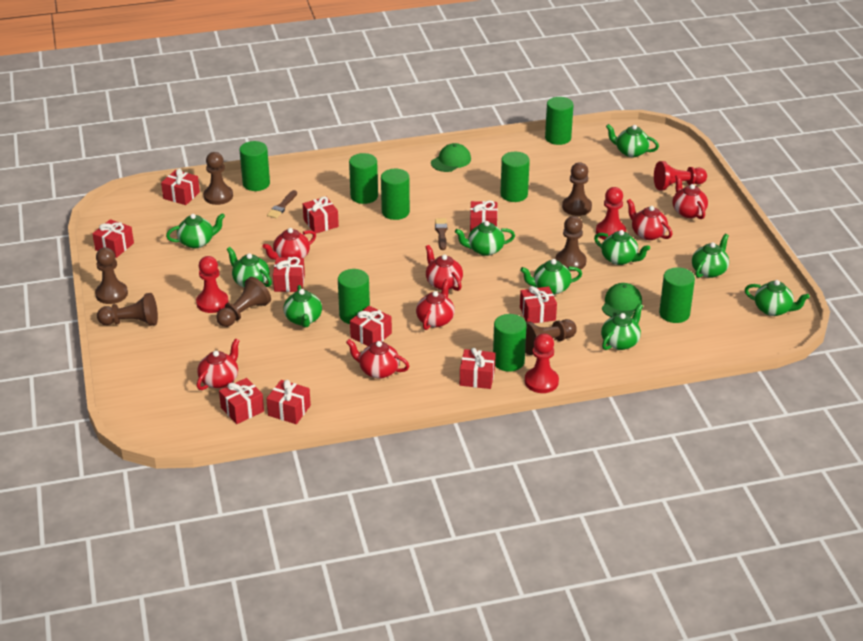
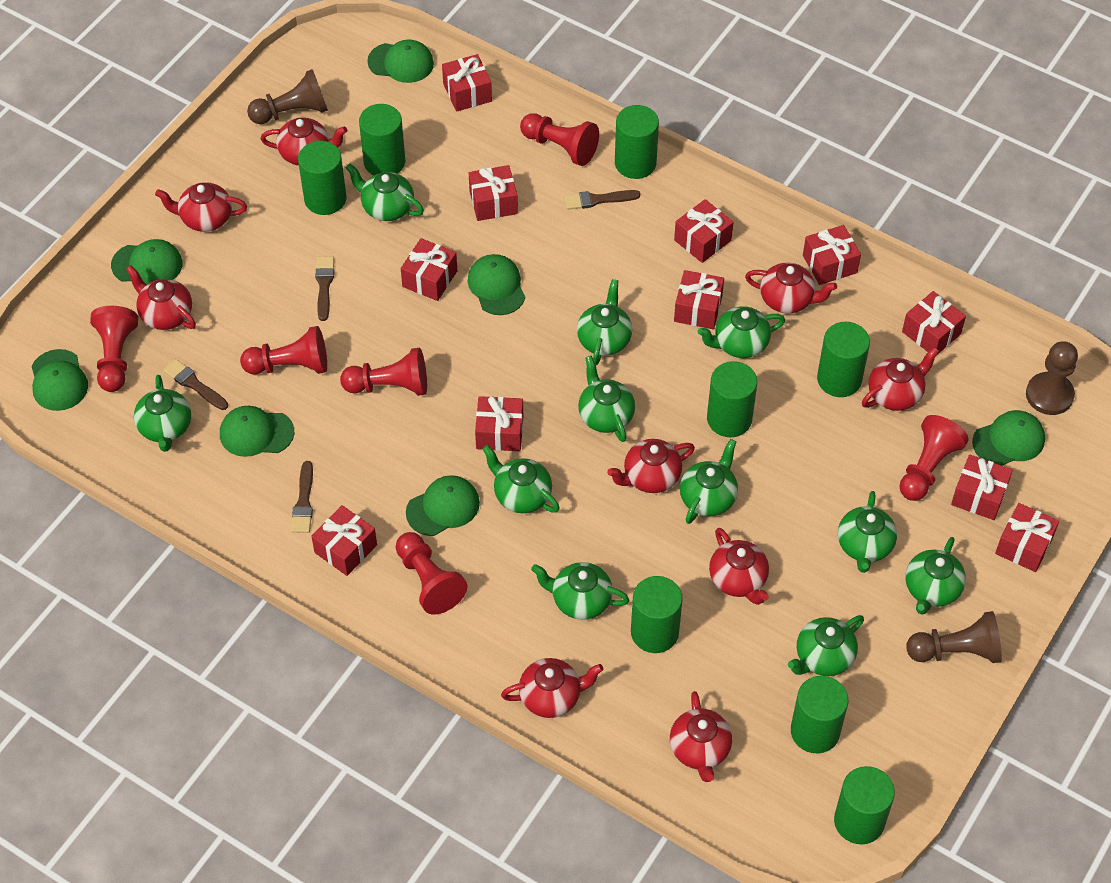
brown brush: [267,190,297,219] [435,218,447,250] = 2 -> [163,359,228,410] [291,461,313,533] [315,256,334,321] [564,190,640,210] = 4
brown pawn: [95,247,128,304] [97,293,158,326] [204,152,233,205] [216,277,271,327] [525,319,577,355] [555,216,587,271] [562,162,592,216] = 7 -> [247,69,328,124] [906,611,1002,663] [1026,341,1078,415] = 3
green cap: [431,143,471,172] [602,283,642,317] = 2 -> [31,349,88,411] [111,239,183,285] [220,406,294,457] [367,39,434,83] [406,475,480,536] [468,254,525,315] [972,410,1045,466] = 7
green teapot: [166,213,225,248] [227,247,272,287] [284,285,322,328] [455,221,515,256] [520,259,582,295] [594,230,650,265] [601,304,643,350] [606,124,659,157] [692,234,729,278] [745,280,810,316] = 10 -> [134,375,191,452] [346,163,424,221] [482,445,560,513] [531,562,629,620] [577,279,632,365] [578,356,635,442] [680,439,738,524] [698,306,785,358] [788,615,864,676] [838,491,897,573] [905,537,966,615] = 11
red gift: [93,219,134,258] [161,169,200,205] [219,378,264,424] [266,380,311,424] [273,257,305,292] [303,196,339,233] [350,306,392,346] [460,348,496,389] [470,201,498,232] [520,286,557,323] = 10 -> [311,505,377,576] [401,238,457,301] [442,54,492,112] [469,165,518,221] [475,396,523,451] [674,199,733,263] [674,270,724,329] [803,225,861,285] [902,291,966,355] [951,454,1013,520] [995,503,1059,572] = 11
red pawn: [196,256,229,313] [525,333,559,393] [596,187,626,240] [654,161,707,190] = 4 -> [90,306,138,392] [240,326,327,375] [340,348,427,396] [396,532,468,615] [520,113,599,166] [899,415,969,501] = 6
red teapot: [197,338,240,390] [262,228,316,260] [346,339,409,379] [416,279,455,330] [426,245,463,291] [627,199,673,240] [672,175,708,219] = 7 -> [126,265,196,330] [155,182,247,232] [261,118,347,165] [501,658,603,718] [607,439,695,493] [670,691,732,782] [709,528,769,605] [745,263,837,313] [862,347,939,411] = 9

